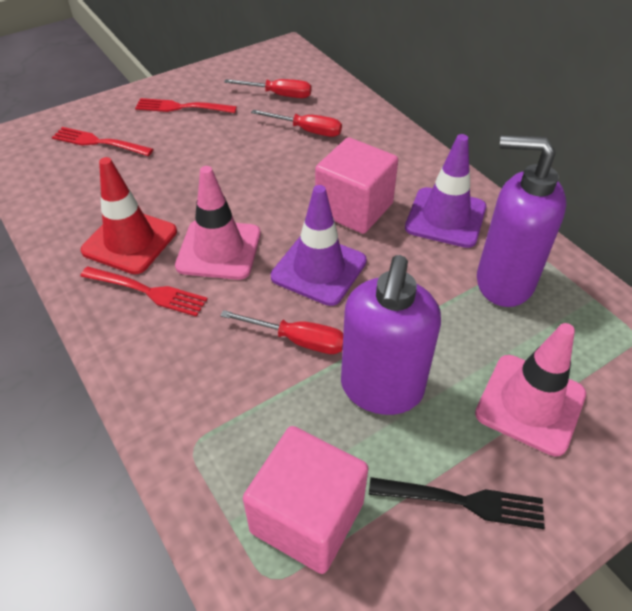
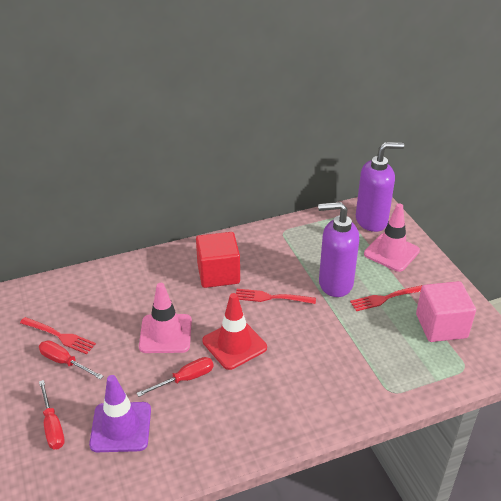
black fork: [369,477,545,529] = 1 -> none = 0
pink cube: [243,426,368,574] [315,137,398,234] = 2 -> [416,281,476,342] = 1
purple traffic cone: [271,185,367,306] [405,134,486,248] = 2 -> [89,375,151,452] = 1
red cube: none = 0 -> [196,232,240,288] = 1

